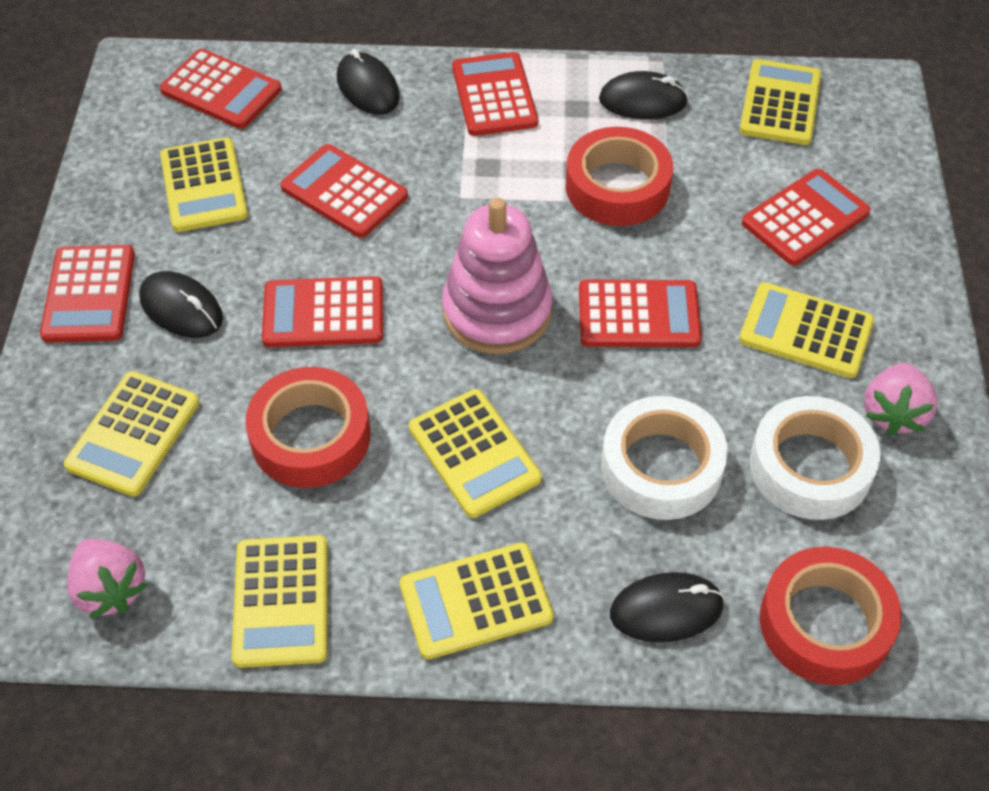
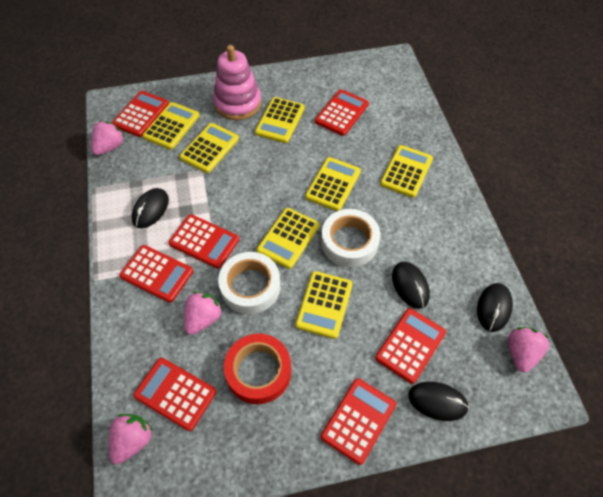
pink strawberry: [67,539,148,619] [864,363,938,436] = 2 -> [91,121,125,155] [109,414,153,464] [184,292,223,335] [508,327,549,372] = 4
red tape: [245,367,370,488] [566,127,673,226] [760,547,901,685] = 3 -> [224,334,291,404] = 1

